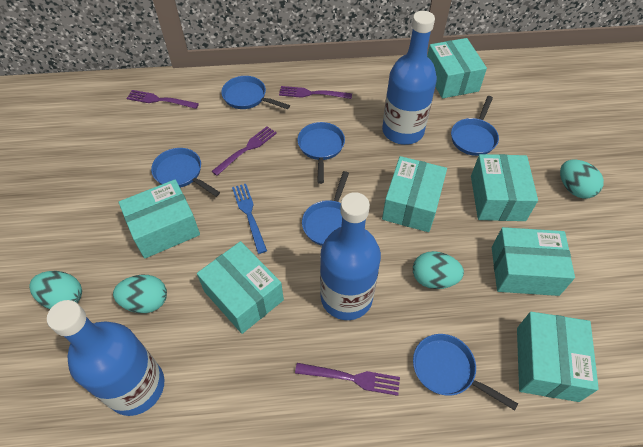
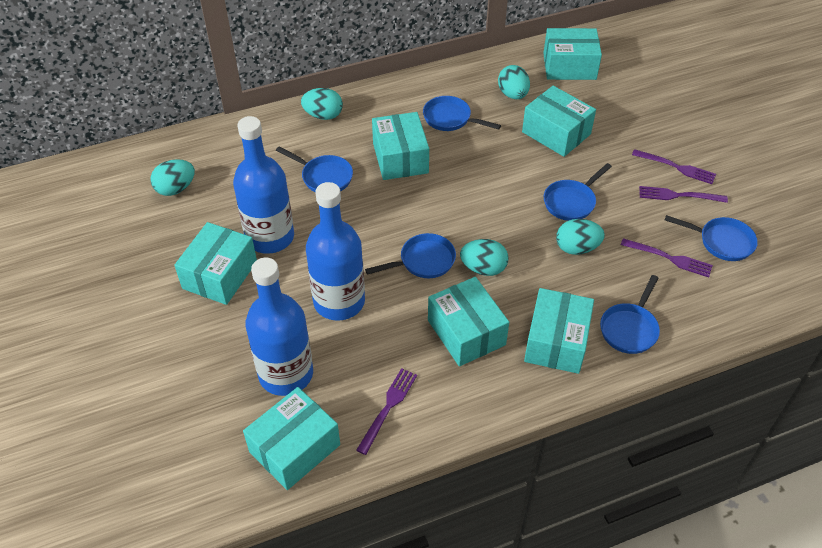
blue fork: [232,184,267,254] = 1 -> none = 0
turquoise egg: [29,271,82,309] [113,275,167,313] [413,251,464,289] [560,160,604,198] = 4 -> [150,159,195,196] [301,88,343,120] [460,239,509,276] [498,65,530,99] [556,219,605,255] = 5

